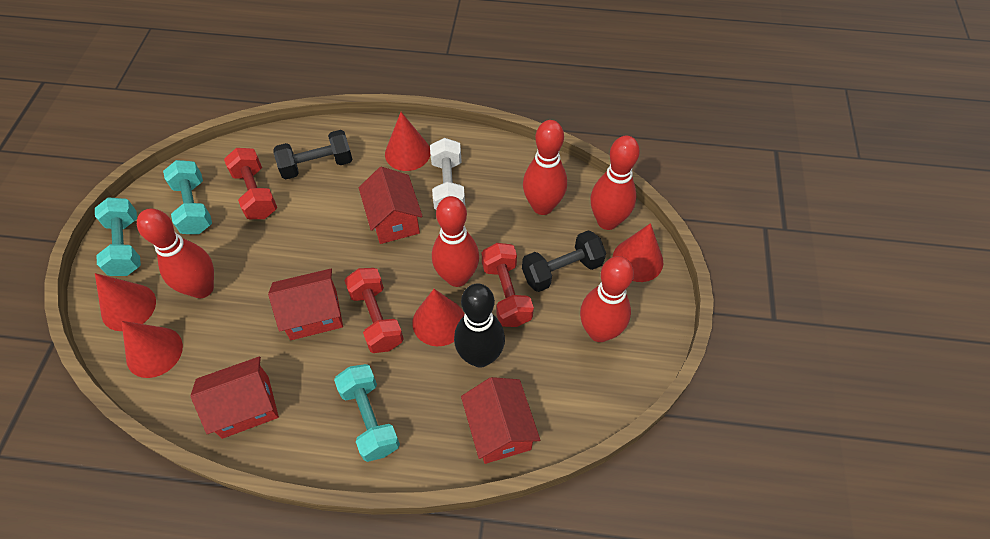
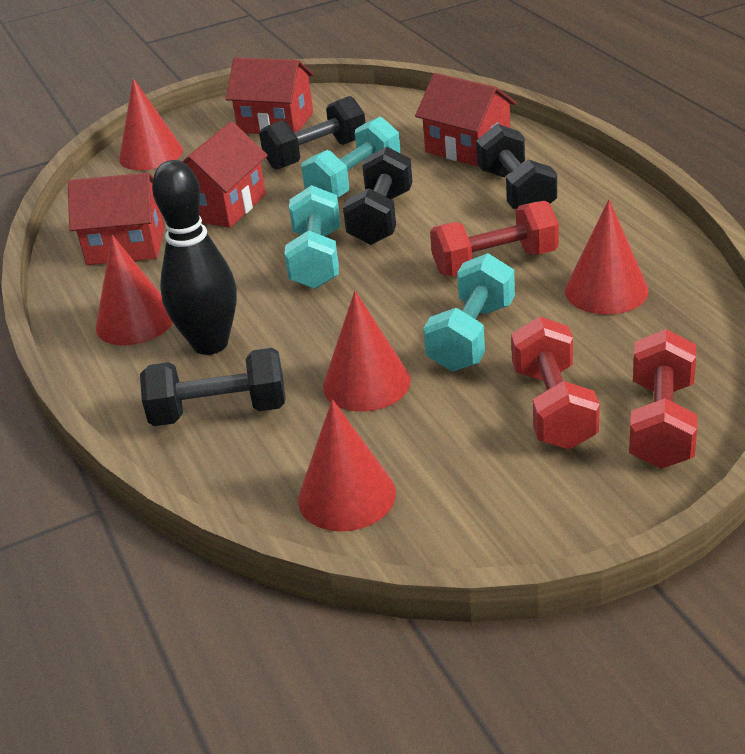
black dumbbell: [274,130,353,179] [522,230,606,292] = 2 -> [140,348,285,426] [259,96,365,170] [343,147,413,245] [476,124,557,210] = 4
red bowling pin: [137,209,214,298] [432,196,479,287] [523,120,567,215] [580,256,634,342] [591,136,640,230] = 5 -> none = 0
white dumbbell: [430,138,465,210] = 1 -> none = 0

